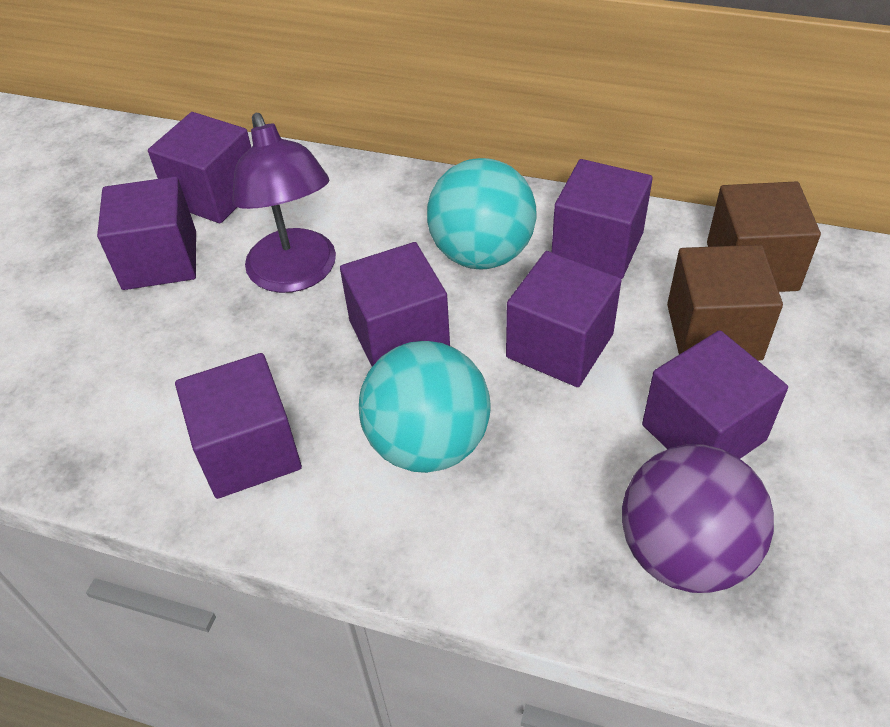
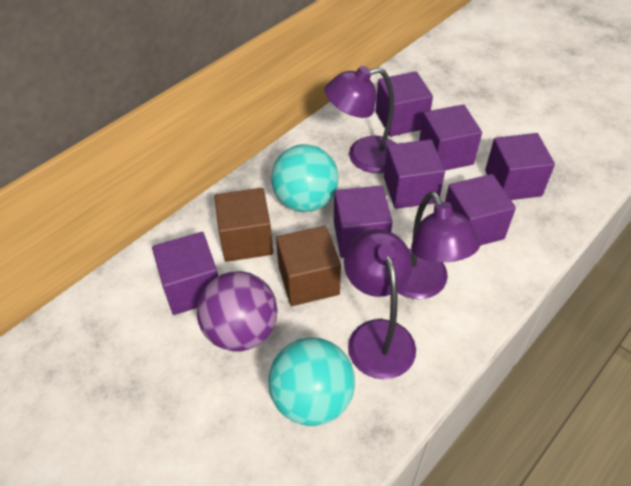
purple lamp: [232,113,336,293] = 1 -> [324,66,396,173] [344,229,416,379] [397,191,480,299] = 3

